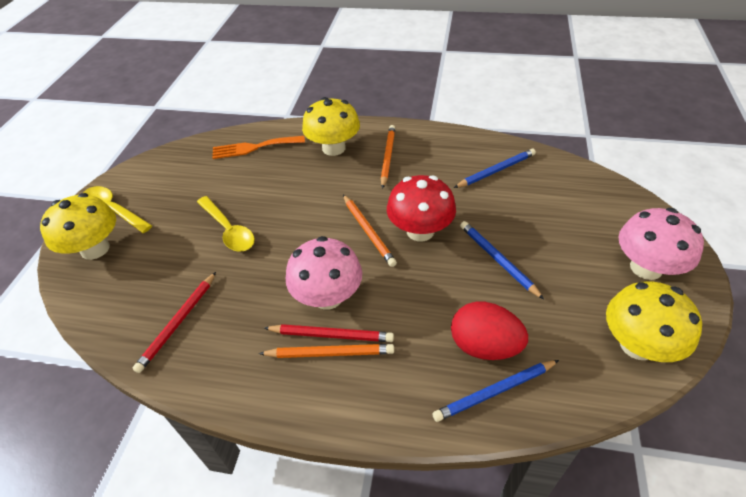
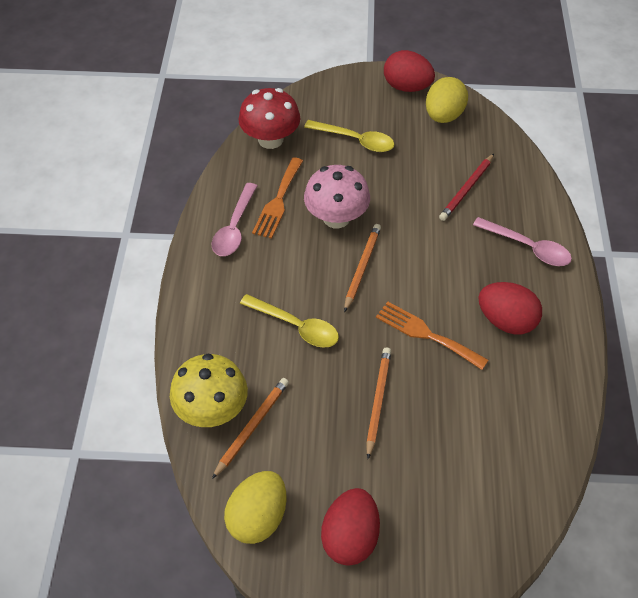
blue pencil: [432,360,559,422] [454,148,536,188] [460,221,544,299] = 3 -> none = 0
orange fork: [212,136,305,159] = 1 -> [252,157,303,239] [376,302,489,370] = 2
pink mushroom: [286,236,362,310] [619,208,704,280] = 2 -> [304,165,370,228] = 1
pink spoon: none = 0 -> [212,183,257,256] [473,217,572,266] = 2
red egg: [451,302,528,360] = 1 -> [321,488,380,566] [384,50,435,92] [478,282,542,334] = 3
red pencil: [132,272,216,373] [264,324,394,342] = 2 -> [439,154,494,221] = 1
yellow egg: none = 0 -> [224,471,286,544] [426,77,468,123] = 2
yellow mushroom: [40,193,116,260] [302,97,360,156] [606,281,702,362] = 3 -> [170,353,248,427] = 1

